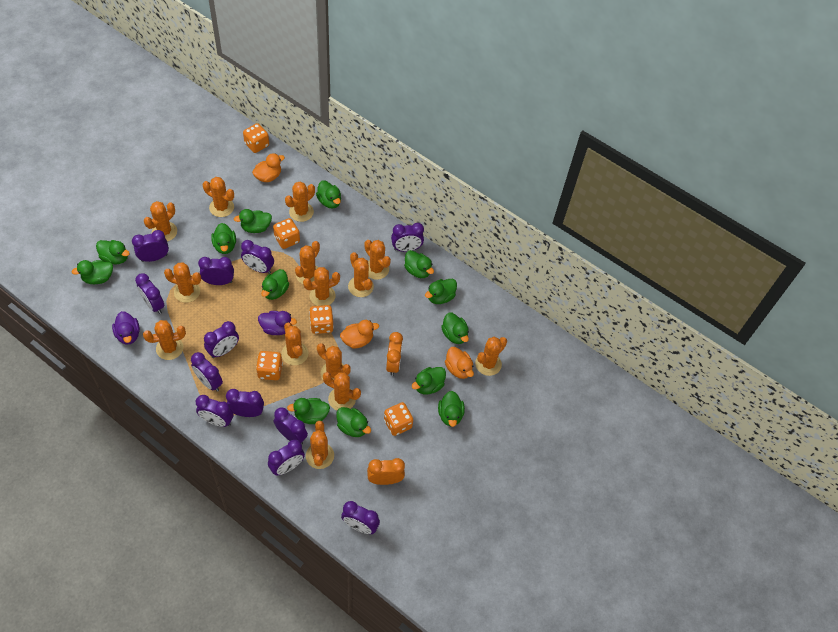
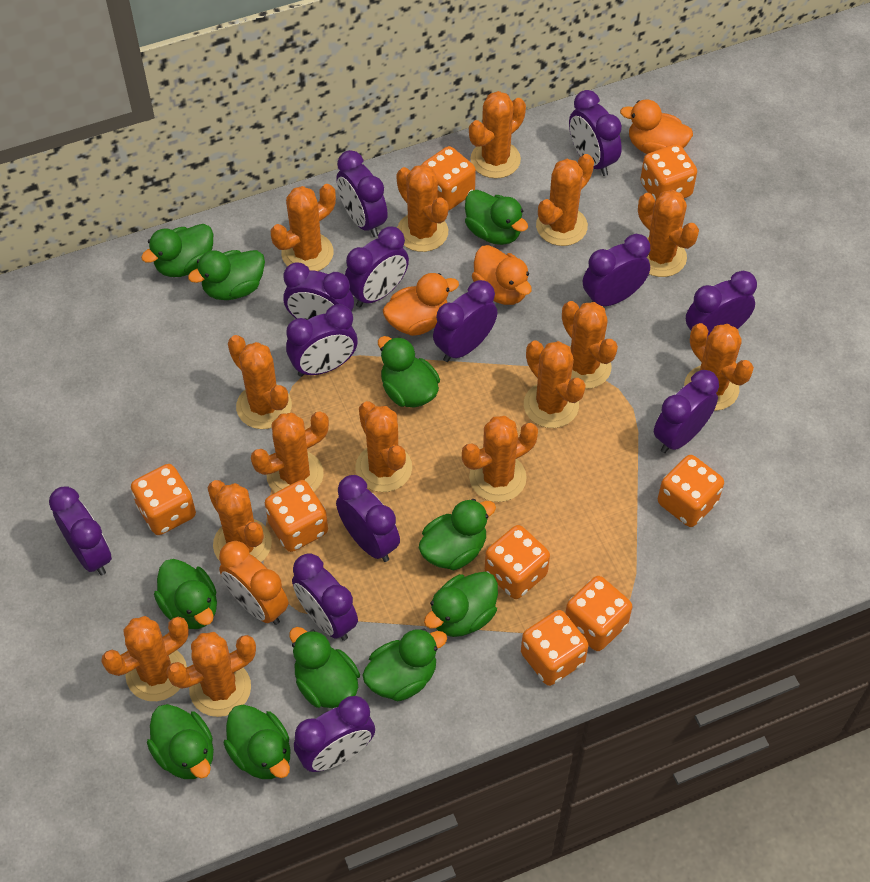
green duck: [71,260,113,284] [96,240,130,264] [211,223,236,254] [234,209,272,233] [261,269,289,300] [287,398,330,424] [316,180,341,208] [337,407,371,437] [404,250,434,278] [412,367,446,395] [425,279,457,304] [438,391,465,427] [441,313,469,344] = 13 -> [141,224,213,277] [147,704,214,779] [154,559,217,629] [188,250,265,300] [224,705,291,779] [289,627,360,708] [362,629,447,701] [378,336,440,408] [419,499,496,570] [424,572,498,637] [465,190,528,245] = 11
orange cactus: [143,320,186,360] [144,201,177,242] [164,262,201,303] [203,177,234,217] [281,323,308,365] [285,182,315,222] [295,241,320,284] [303,267,340,306] [306,421,334,469] [317,343,351,379] [323,372,361,411] [348,252,374,297] [364,240,391,280] [475,337,507,376] = 14 -> [101,616,189,701] [166,632,256,717] [208,480,272,562] [228,335,292,429] [251,411,329,493] [271,184,336,271] [355,401,412,492] [396,165,448,252] [462,416,538,502] [469,91,526,179] [524,341,586,428] [536,154,594,246] [562,301,618,389] [638,190,699,277] [684,323,754,411] = 15
orange clock: [367,458,405,485] [386,332,403,376] = 2 -> [219,541,289,625] = 1
orange dice: [243,123,269,153] [256,351,283,380] [273,218,300,249] [309,305,334,334] [384,402,413,436] = 5 -> [131,464,196,535] [265,480,328,552] [422,146,476,211] [485,525,550,599] [521,610,589,686] [565,576,632,651] [640,144,697,202] [658,455,724,527] = 8
purple clock: [132,230,169,262] [135,273,164,314] [191,352,223,392] [196,395,233,427] [198,257,234,285] [204,321,239,358] [226,389,264,417] [241,240,274,274] [268,440,305,475] [274,407,308,444] [341,501,380,534] [391,223,424,252] = 12 -> [49,487,112,576] [283,262,354,320] [286,304,358,377] [292,553,358,641] [294,696,375,772] [336,150,388,237] [336,475,400,562] [345,226,409,307] [433,280,497,362] [569,90,622,176] [583,234,650,306] [654,370,719,453] [686,271,757,337] = 13
purple duck: [112,311,140,345] [258,311,297,335] = 2 -> none = 0

